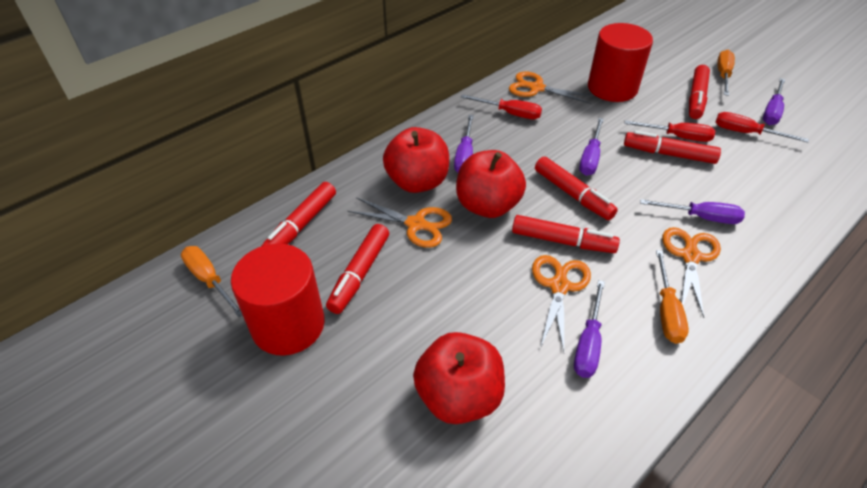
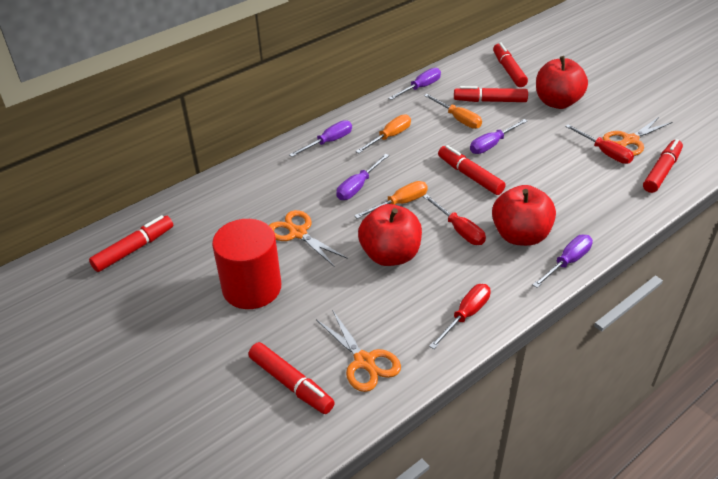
orange scissors: [348,197,452,248] [509,71,595,104] [532,255,591,352] [662,227,721,318] = 4 -> [269,210,348,267] [316,310,401,392] [603,116,672,156] = 3
red cylinder: [231,244,325,356] [588,23,653,102] = 2 -> [212,219,281,309] = 1

